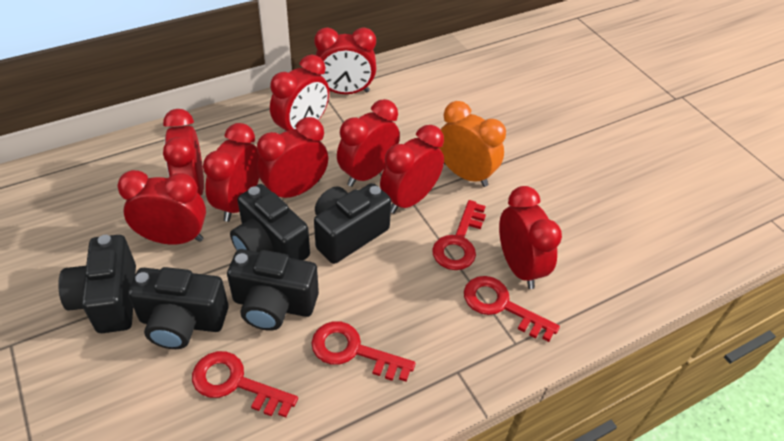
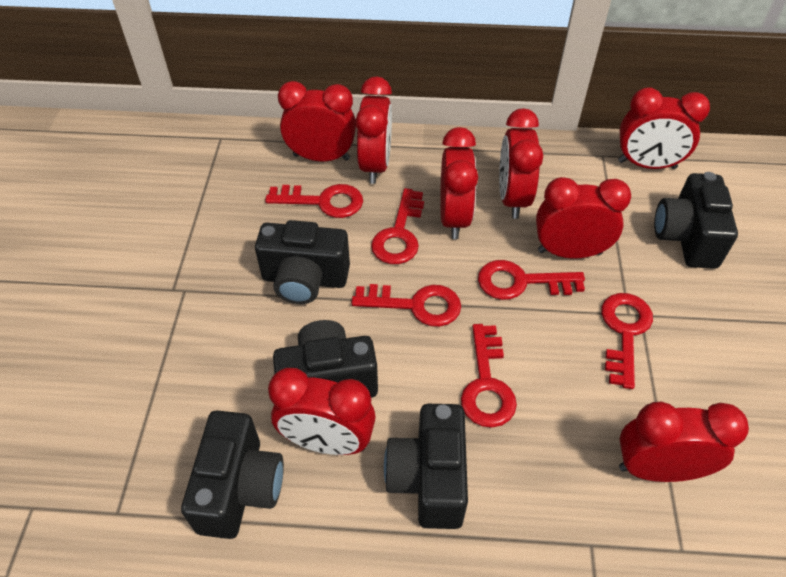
orange clock: [438,101,506,187] = 1 -> none = 0
red clock: [117,170,206,244] [163,109,204,196] [203,123,259,222] [257,117,328,198] [270,55,329,132] [314,27,376,94] [337,99,400,187] [380,125,444,213] [499,186,562,289] = 9 -> [268,368,376,455] [278,81,356,161] [355,76,392,184] [440,127,478,239] [499,108,543,219] [536,177,631,259] [618,87,710,169] [619,402,749,482] = 8
red key: [192,351,298,418] [311,321,416,382] [432,200,486,270] [464,276,560,342] = 4 -> [265,184,363,218] [351,284,461,327] [371,188,424,264] [461,324,517,428] [478,260,585,300] [601,293,653,389] = 6

